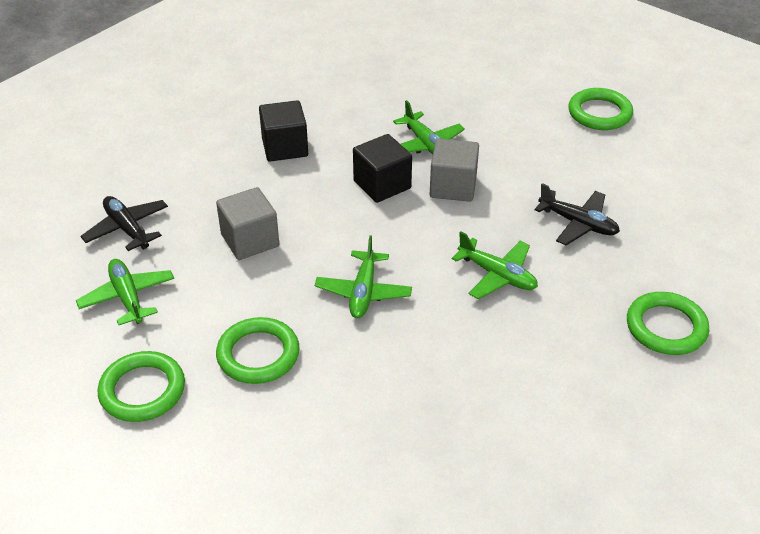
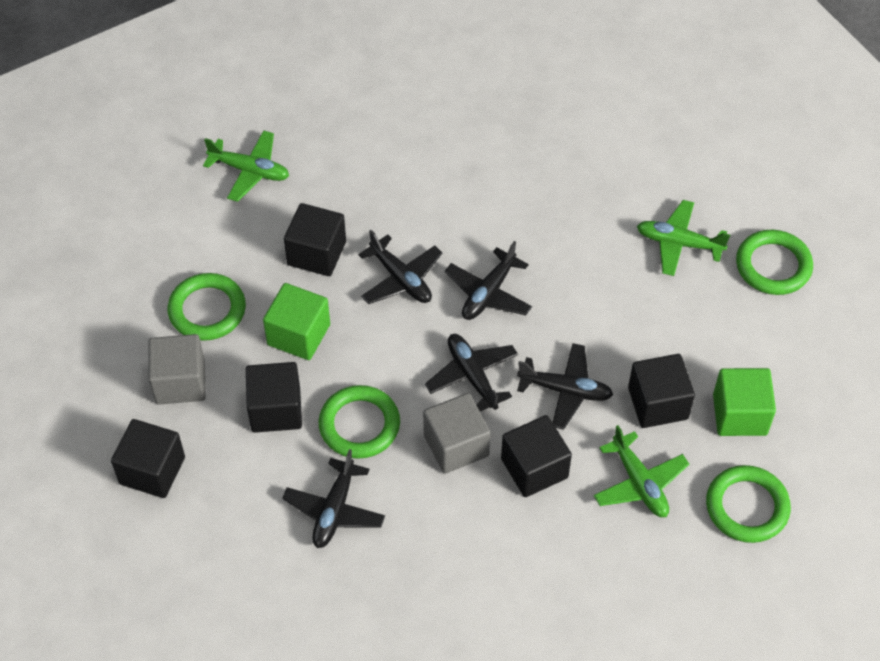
black cube: [259,100,308,162] [353,134,412,203] = 2 -> [111,419,185,498] [246,362,302,433] [284,203,346,276] [501,415,572,497] [628,354,695,428] = 5
black plane: [81,196,168,251] [534,183,620,245] = 2 -> [282,449,385,548] [358,230,442,304] [425,334,518,411] [445,241,532,320] [517,343,613,430] = 5
green cube: none = 0 -> [263,283,330,360] [713,368,776,436] = 2
green plane: [76,259,174,325] [315,235,412,318] [393,100,465,155] [451,231,538,299] = 4 -> [203,130,289,202] [594,425,689,517] [637,200,730,276] = 3

